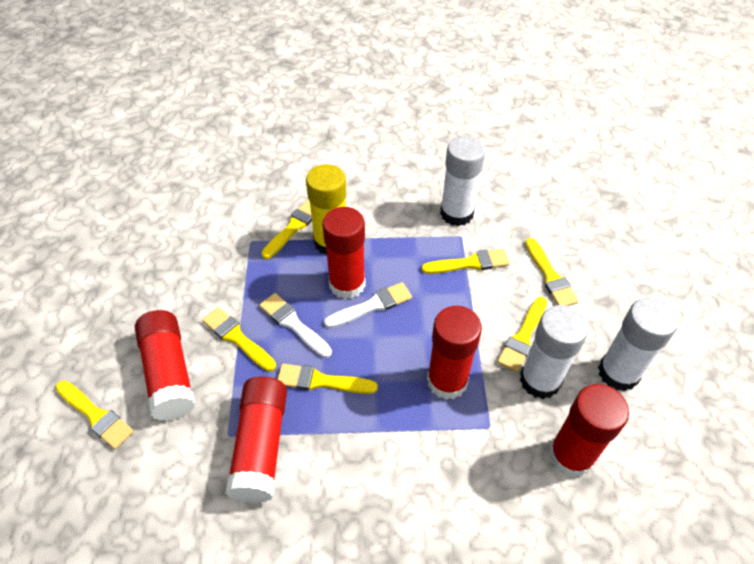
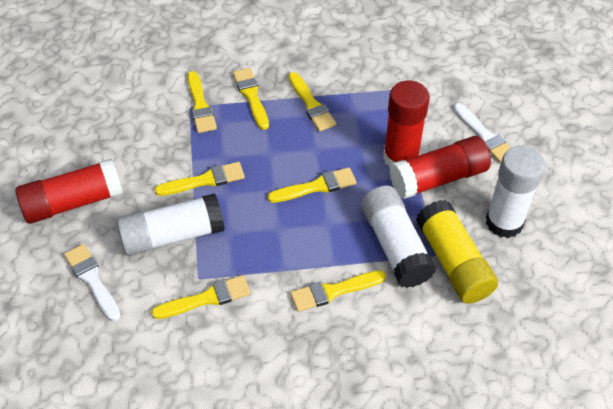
red glue stick: [135,310,195,421] [225,377,287,503] [322,207,366,299] [427,306,482,400] [549,384,629,478] = 5 -> [15,159,123,224] [383,81,430,168] [389,136,491,199] = 3

